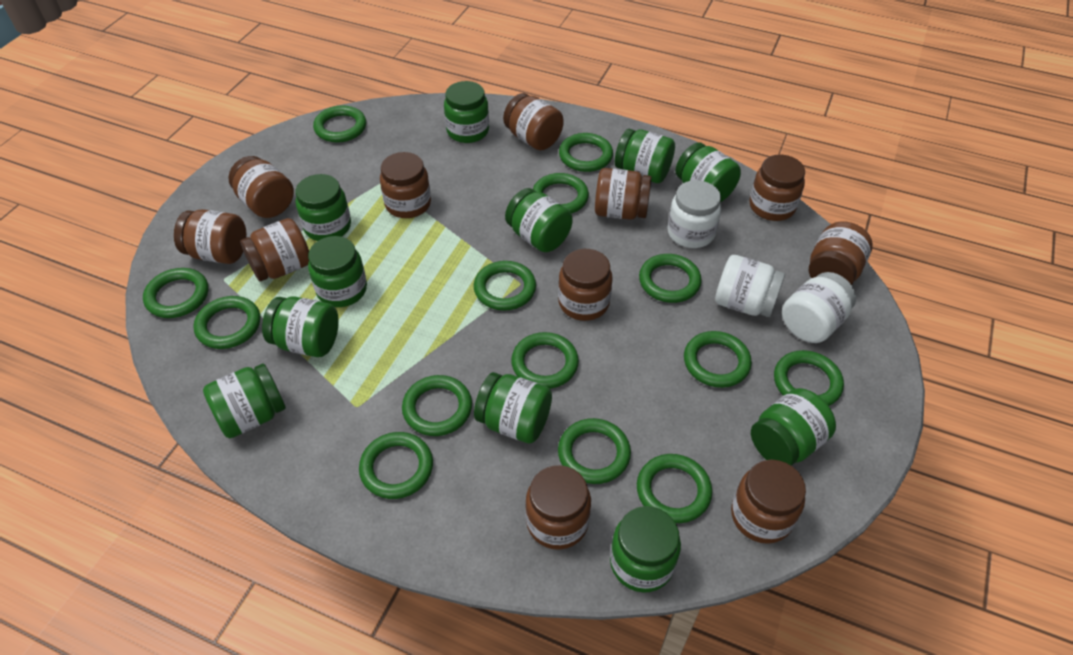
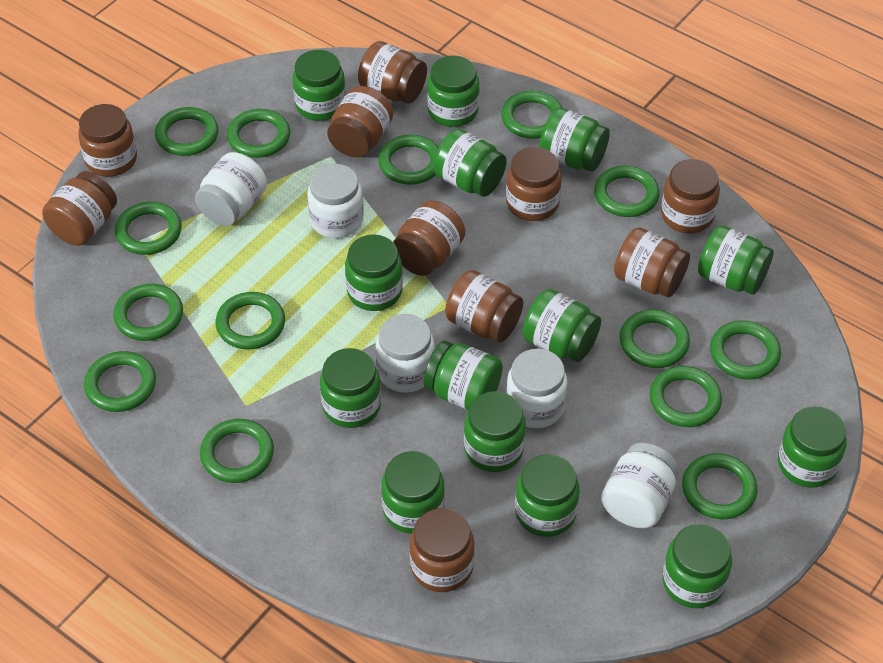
brown jar: [174,209,247,264] [228,156,294,218] [240,218,309,281] [380,152,431,218] [503,93,564,150] [525,465,591,550] [558,249,613,321] [595,168,652,220] [731,460,806,544] [749,155,805,221] [809,221,873,285] = 11 -> [42,171,117,246] [78,104,137,177] [327,86,393,158] [358,41,427,104] [393,201,465,276] [410,508,475,592] [445,270,523,342] [506,147,562,221] [614,227,690,297] [661,159,720,234] = 10
green jar: [203,363,286,438] [262,296,339,357] [295,174,351,241] [308,236,367,307] [444,81,489,143] [474,372,552,444] [505,188,573,252] [610,506,681,593] [615,129,675,183] [675,142,741,202] [751,388,836,466] = 11 -> [293,50,346,121] [320,348,381,428] [345,234,403,311] [381,451,445,534] [424,340,503,410] [427,56,480,127] [433,129,507,197] [464,391,526,472] [515,454,580,537] [523,289,601,362] [539,108,610,172] [662,524,732,608] [698,225,774,294] [778,406,846,488] = 14
white jar: [667,180,721,248] [715,255,785,317] [782,272,856,343] = 3 -> [195,152,267,226] [307,164,364,238] [376,314,435,393] [506,349,567,428] [601,443,678,528] = 5

